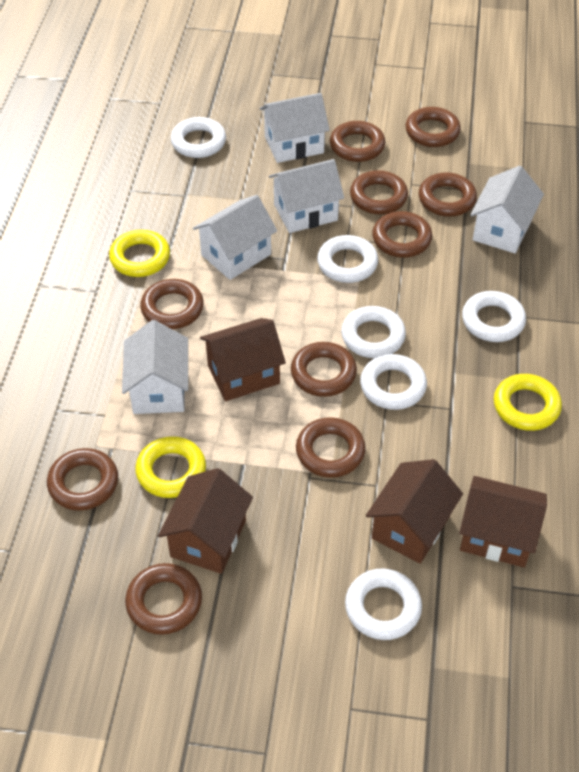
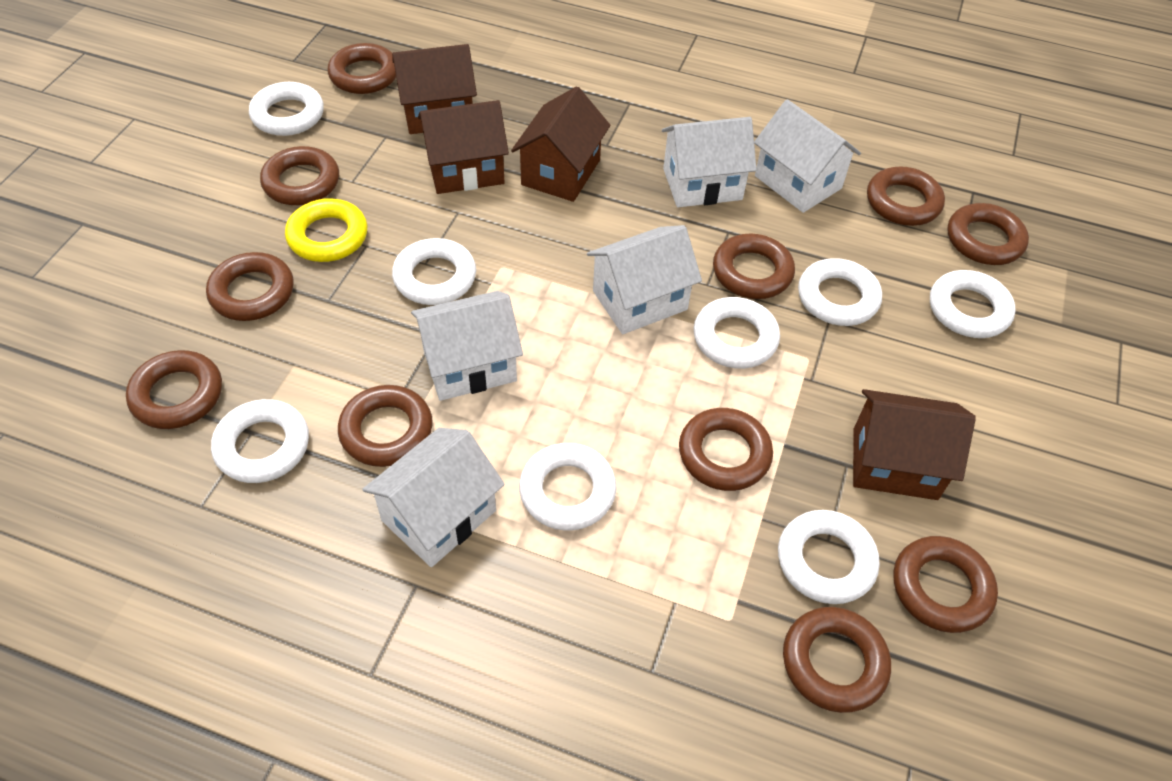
brown ring: [47,448,118,511] [125,563,202,635] [140,279,204,329] [291,342,357,397] [296,417,366,478] [330,121,385,162] [350,170,408,214] [372,211,432,258] [405,107,461,147] [419,172,477,217] = 10 -> [126,350,222,429] [206,252,294,321] [260,146,339,205] [328,43,396,94] [338,385,433,467] [679,408,773,491] [713,234,795,299] [783,607,891,713] [867,166,945,226] [894,536,998,633] [947,203,1029,265] = 11
white ring: [171,117,226,158] [317,235,378,283] [341,306,406,358] [345,569,422,640] [360,354,427,410] [462,291,526,342] = 6 -> [211,399,309,483] [249,82,324,136] [392,238,476,305] [519,443,616,531] [694,297,780,369] [778,510,879,604] [798,258,882,326] [930,270,1016,338] = 8
yellow ring: [109,230,170,277] [135,436,206,498] [494,374,562,431] = 3 -> [285,198,367,262] = 1

